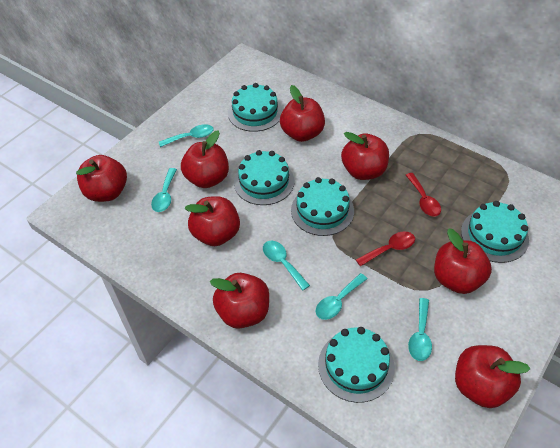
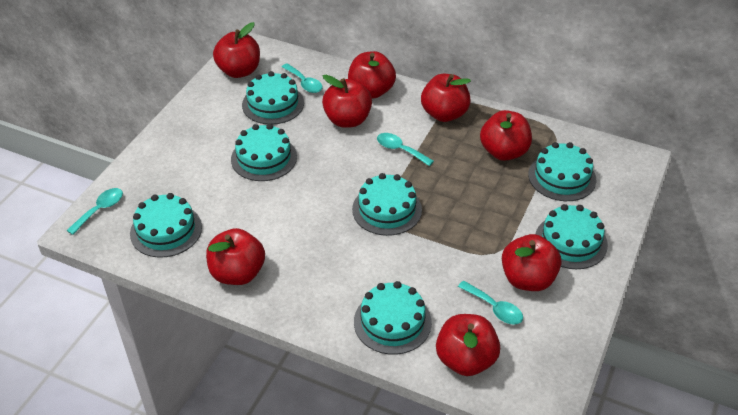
red spoon: [356,231,415,266] [406,173,441,217] = 2 -> none = 0
turquoise cake: [228,83,283,132] [234,150,295,205] [291,177,354,236] [318,327,395,403] [461,201,529,263] = 5 -> [130,193,202,258] [231,124,297,181] [242,71,304,124] [352,173,422,236] [354,281,432,355] [528,142,596,201] [536,204,608,269] = 7
turquoise spoon: [151,168,177,212] [159,124,214,147] [263,241,310,291] [315,273,367,320] [408,298,432,361] = 5 -> [66,188,123,235] [282,63,322,93] [377,133,434,166] [458,281,523,325] = 4

